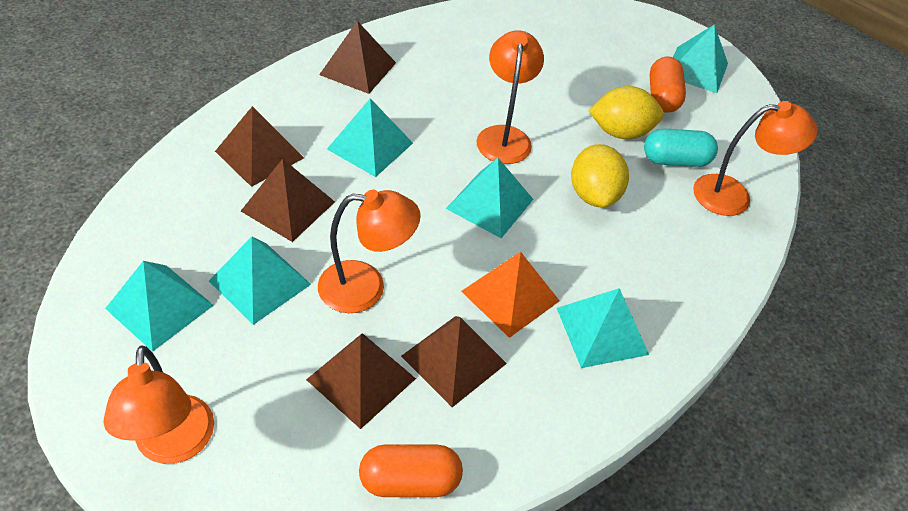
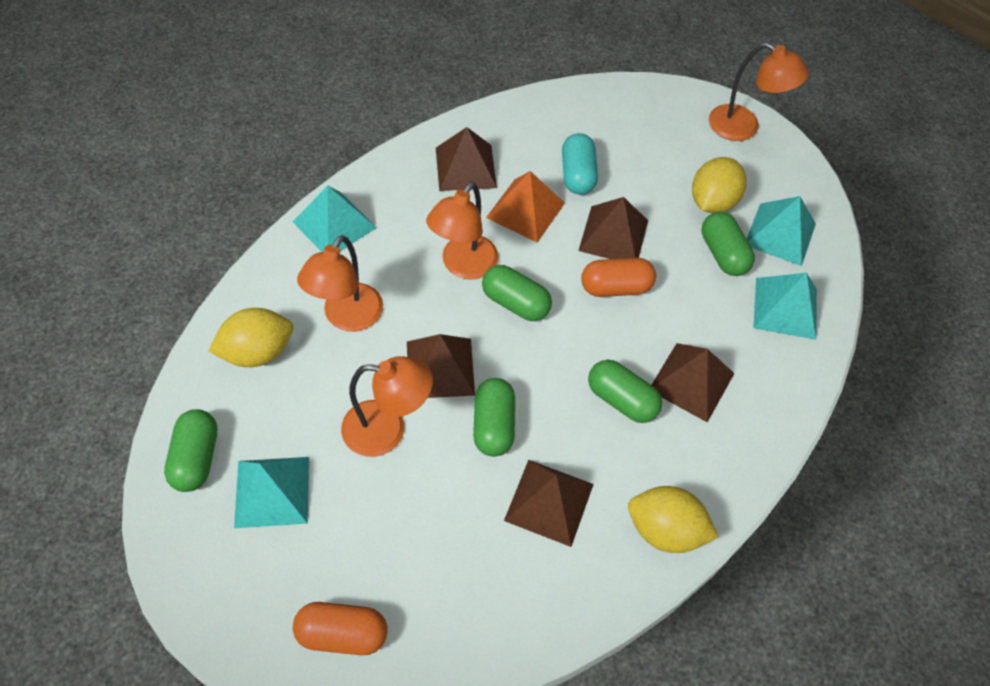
green capsule: none = 0 -> [164,409,217,492] [473,378,515,457] [482,265,552,321] [588,360,662,423] [702,212,755,276] = 5
turquoise pyramid: [105,261,214,352] [209,237,311,325] [327,98,413,177] [446,158,534,238] [557,288,649,368] [673,24,728,93] = 6 -> [234,457,309,528] [293,185,376,252] [747,196,816,266] [754,273,817,340] = 4
yellow lemon: [571,144,629,208] [589,86,664,139] = 2 -> [209,308,293,367] [628,486,719,553] [692,157,747,213] = 3

